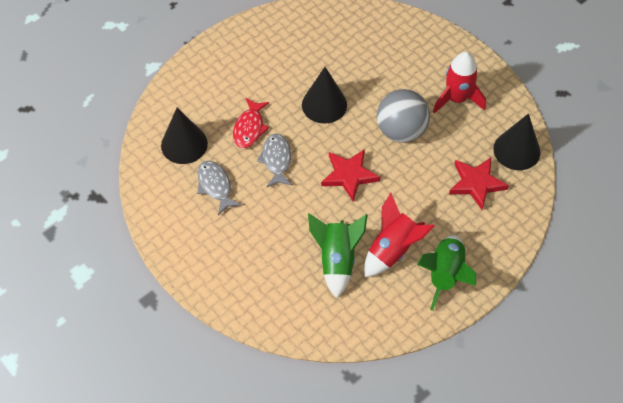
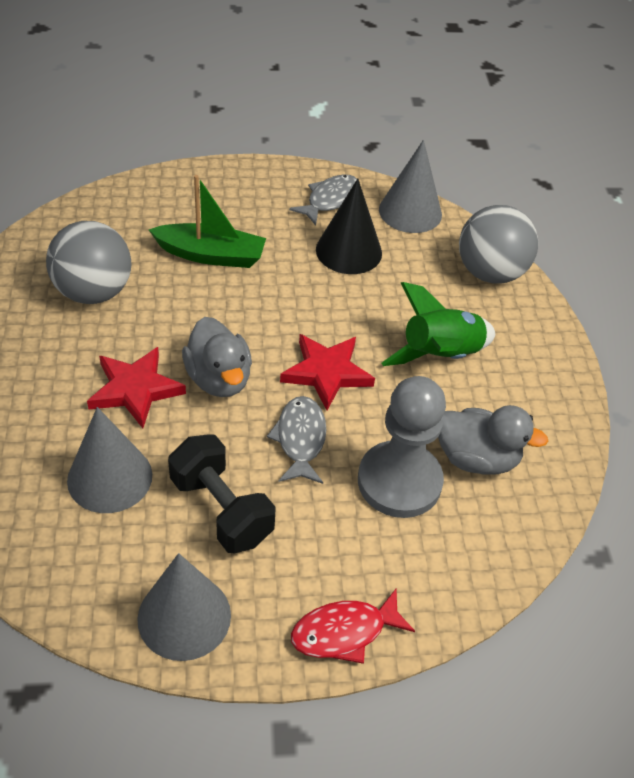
black cone: [161,108,208,164] [302,67,347,124] [493,114,541,170] = 3 -> [316,178,382,274] = 1
black dumbbell: none = 0 -> [168,434,276,553] = 1
green boat: none = 0 -> [149,175,266,268] = 1
green rocket: [308,213,368,298] [417,235,476,311] = 2 -> [382,282,495,366] = 1
grey ball: [377,89,430,143] = 1 -> [46,221,131,304] [459,205,538,284] = 2
grey cone: none = 0 -> [67,407,152,513] [137,553,231,661] [379,140,442,233] = 3
grey duck: none = 0 -> [182,317,252,397] [438,405,549,474] = 2
grey pawn: none = 0 -> [358,376,446,518] = 1
red rocket: [364,193,435,277] [433,52,486,114] = 2 -> none = 0

